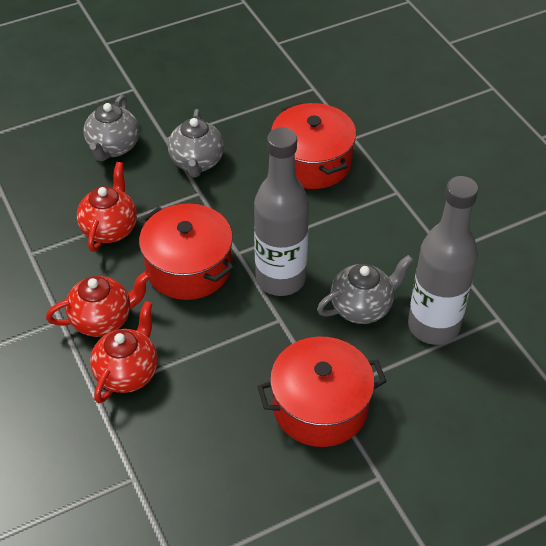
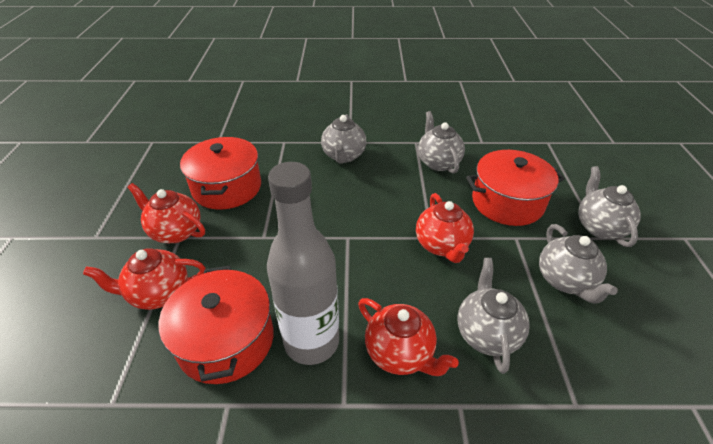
grey bottle: [254,127,309,296] [408,176,478,345] = 2 -> [267,162,339,365] = 1
grey teapot: [84,95,139,161] [168,109,224,178] [317,255,414,324] = 3 -> [321,114,367,164] [418,111,465,174] [458,258,530,374] [539,224,618,304] [578,166,641,247] = 5
red teapot: [46,271,151,337] [77,162,137,252] [90,301,158,403] = 3 -> [83,248,206,310] [127,183,205,243] [358,298,459,376] [416,193,474,263] = 4

